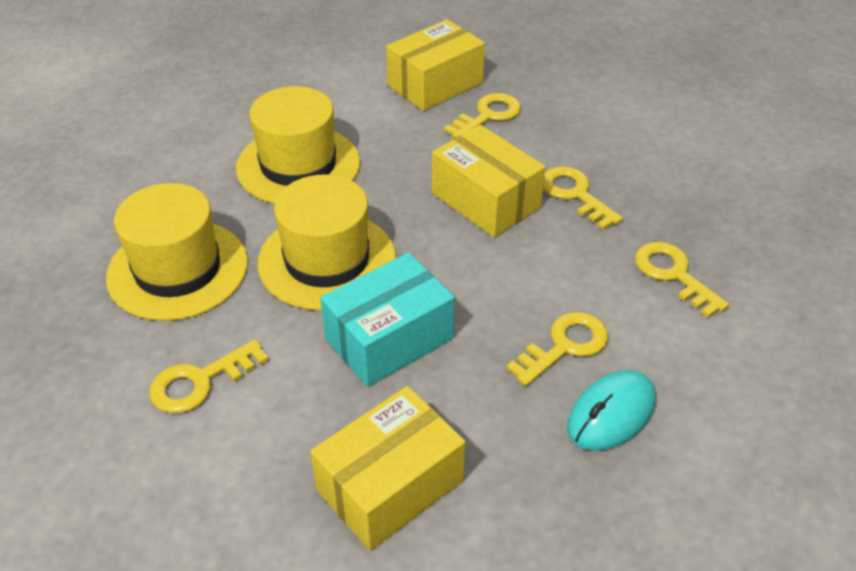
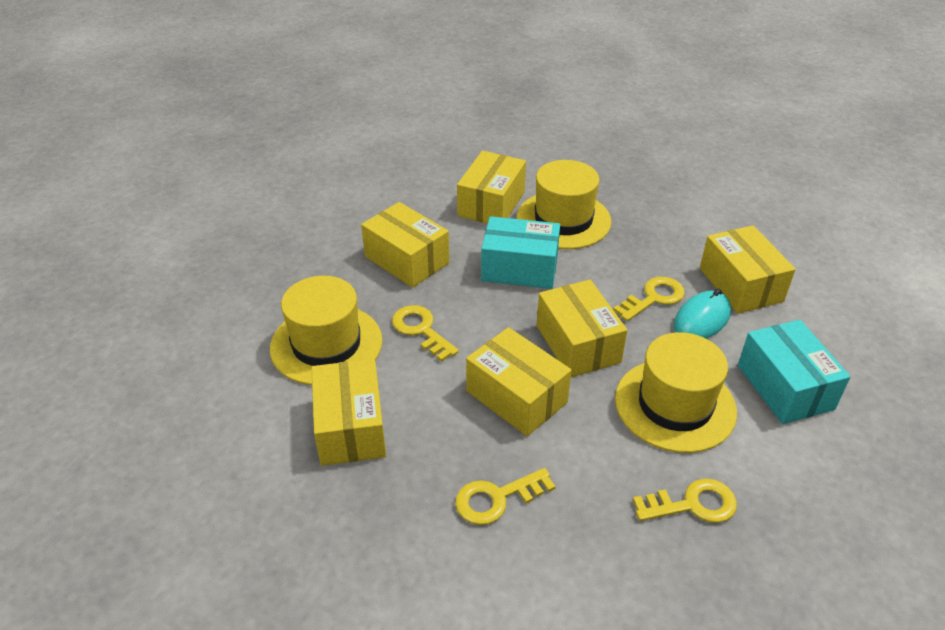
turquoise box: [320,253,455,387] = 1 -> [481,216,560,289] [738,320,851,424] = 2
yellow box: [310,386,465,551] [386,19,485,111] [432,125,546,238] = 3 -> [312,359,386,466] [361,202,449,288] [457,151,526,224] [466,327,572,436] [537,280,627,377] [700,225,796,314] = 6
yellow key: [149,339,269,413] [444,93,521,138] [506,312,608,386] [543,166,623,230] [635,242,729,317] = 5 -> [392,305,459,362] [455,468,556,525] [613,277,685,321] [633,478,737,523] = 4

